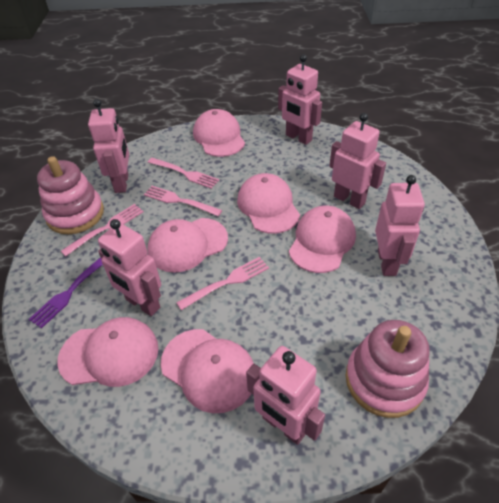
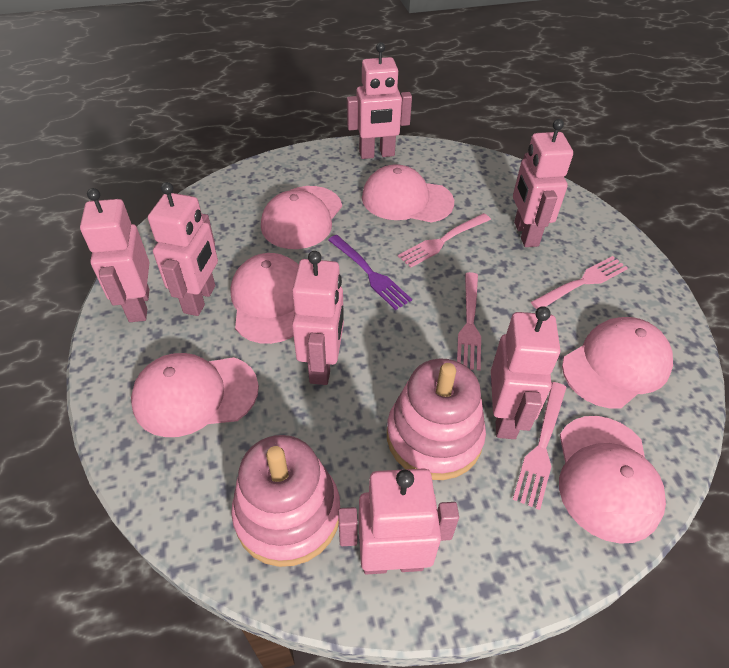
pink robot: [88,99,129,193] [98,219,161,316] [246,346,325,445] [278,54,322,145] [329,113,386,209] [375,175,425,276] = 6 -> [80,188,150,322] [148,182,218,316] [292,251,344,385] [338,468,459,574] [347,42,412,159] [491,306,560,439] [513,119,573,247] = 7

